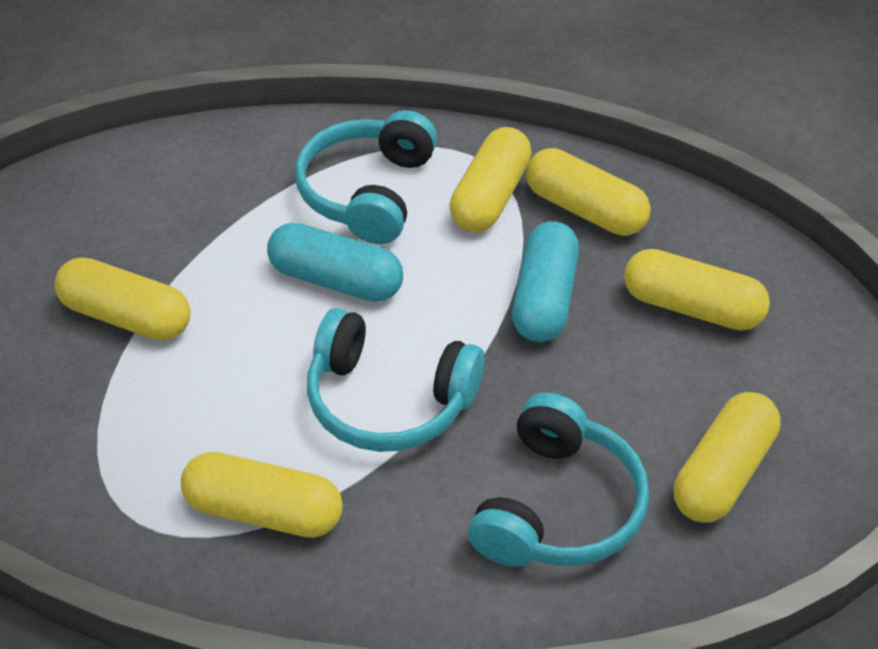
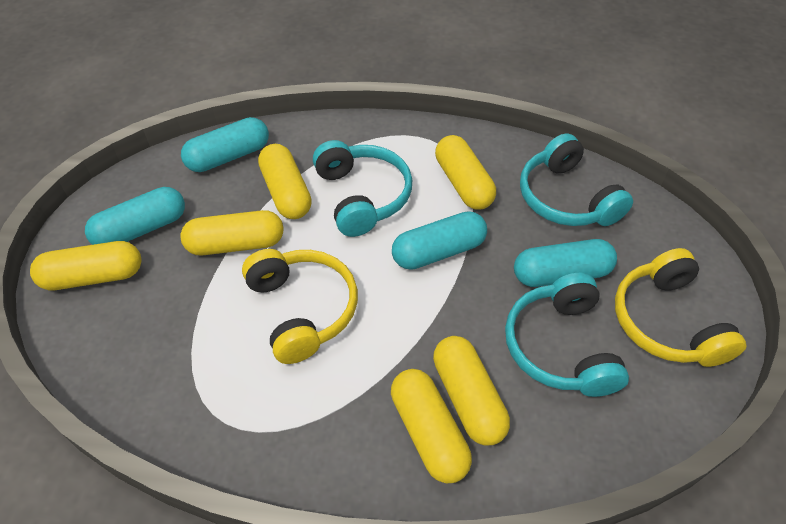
turquoise capsule: [267,223,403,302] [512,221,579,342] = 2 -> [85,187,185,245] [181,117,269,172] [392,211,487,270] [514,239,617,287] = 4
yellow headphones: none = 0 -> [242,249,358,364] [615,248,746,367] = 2

